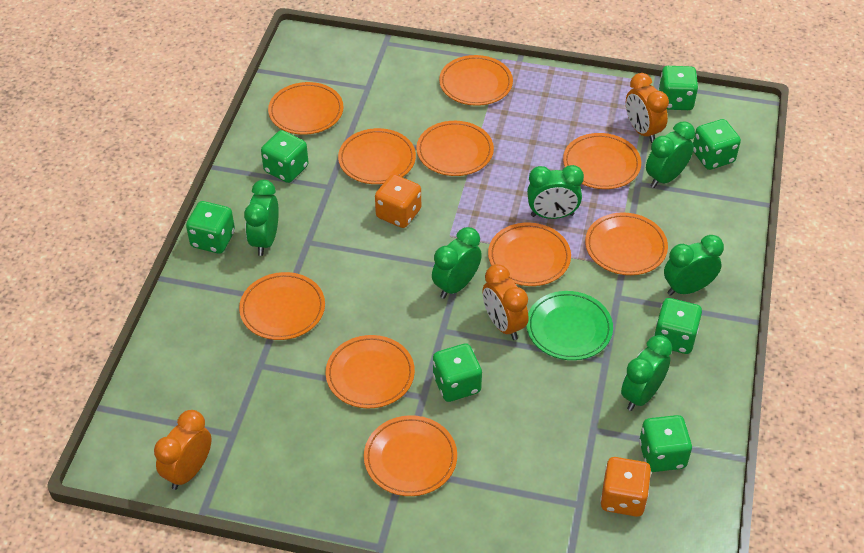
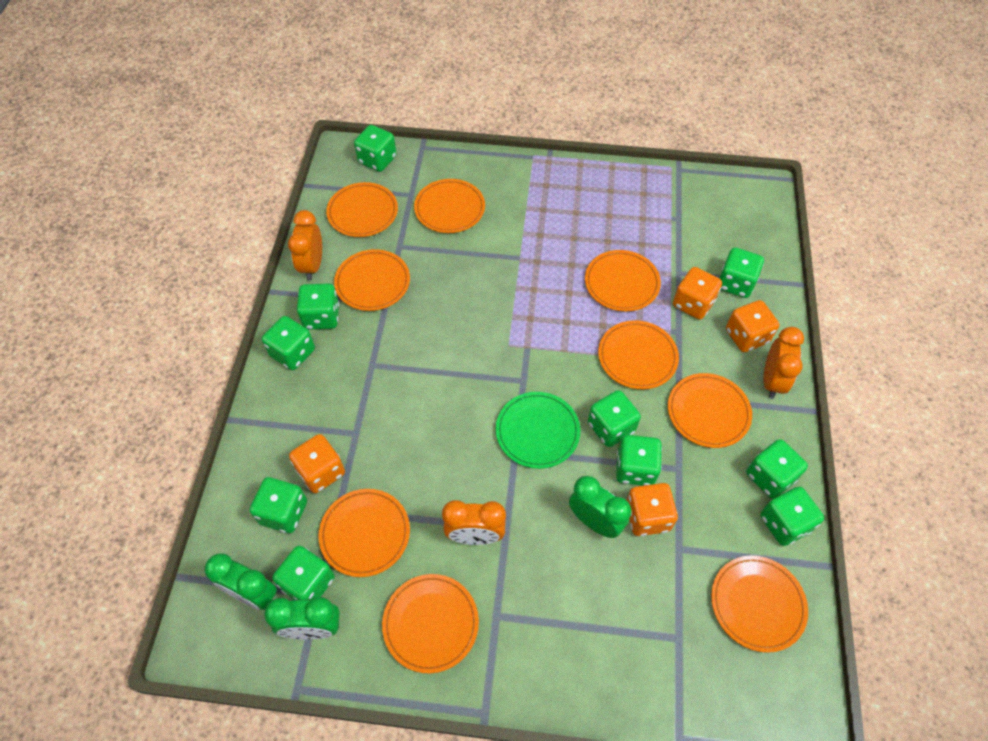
green clock: [244,180,279,256] [432,227,482,299] [527,165,584,219] [621,335,672,411] [646,122,695,188] [664,235,724,296] = 6 -> [204,553,277,610] [264,597,340,640] [569,476,631,538] = 3
green dice: [186,201,235,254] [261,130,309,183] [433,343,482,402] [639,415,692,472] [654,298,702,354] [659,66,698,110] [693,119,741,170] = 7 -> [250,477,307,533] [262,316,315,370] [272,546,335,600] [297,283,339,330] [354,125,396,172] [588,390,641,447] [616,435,662,486] [719,247,764,298] [746,439,808,499] [760,487,824,546] = 10
orange dice: [375,174,421,228] [600,457,651,517] = 2 -> [289,434,345,493] [626,483,678,536] [673,267,722,320] [726,300,779,352] = 4
orange plate: [239,272,325,340] [268,82,344,135] [326,335,415,408] [338,128,416,184] [364,415,457,496] [416,121,494,176] [439,55,513,106] [488,223,571,286] [563,133,641,189] [585,212,668,275] = 10 -> [319,489,410,577] [326,182,398,237] [334,249,410,311] [382,574,479,673] [414,179,485,233] [585,250,661,311] [598,320,679,389] [668,373,752,448] [711,555,808,653] = 9

